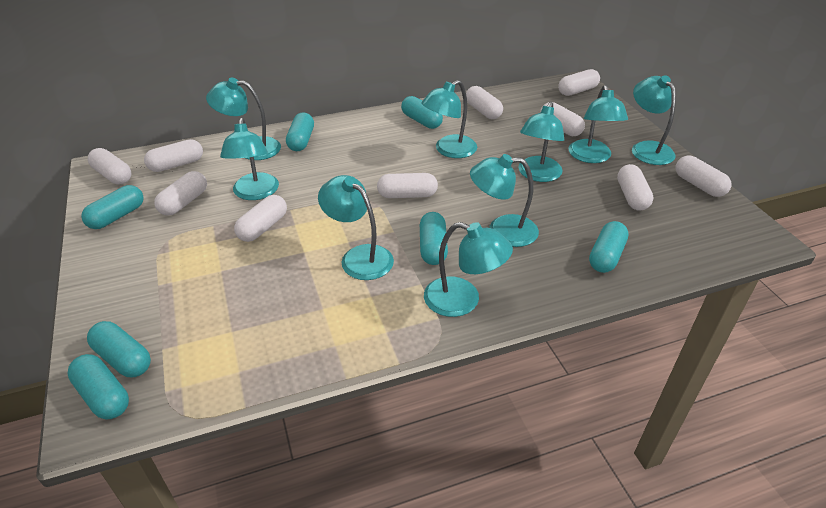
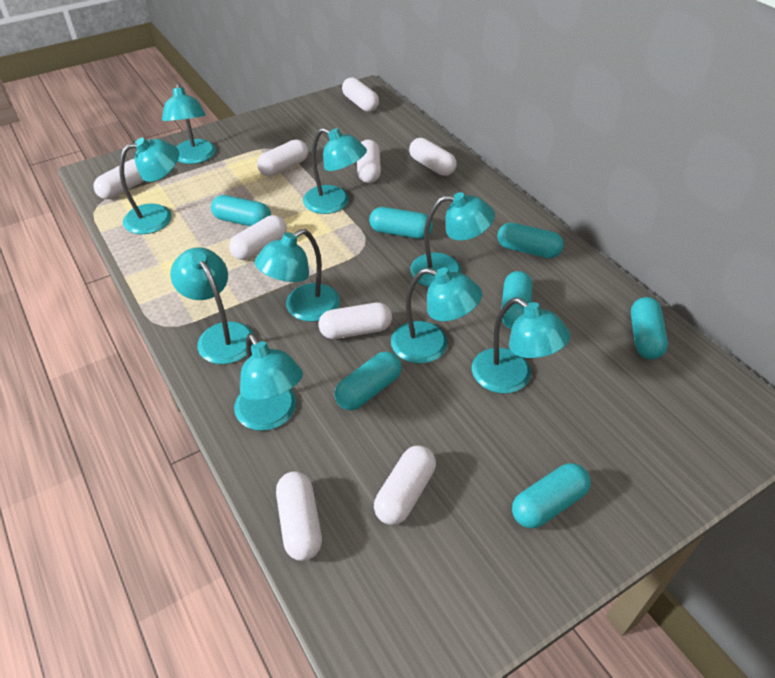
white capsule: [88,148,131,184] [144,139,203,172] [154,171,207,216] [234,195,287,242] [377,173,438,198] [466,86,503,119] [540,102,585,136] [558,69,600,96] [617,164,654,211] [675,156,732,197] = 10 -> [93,159,144,199] [229,215,287,260] [257,139,308,176] [276,471,322,561] [319,303,392,339] [342,77,379,112] [357,139,381,183] [374,445,436,525] [409,138,457,176] = 9

